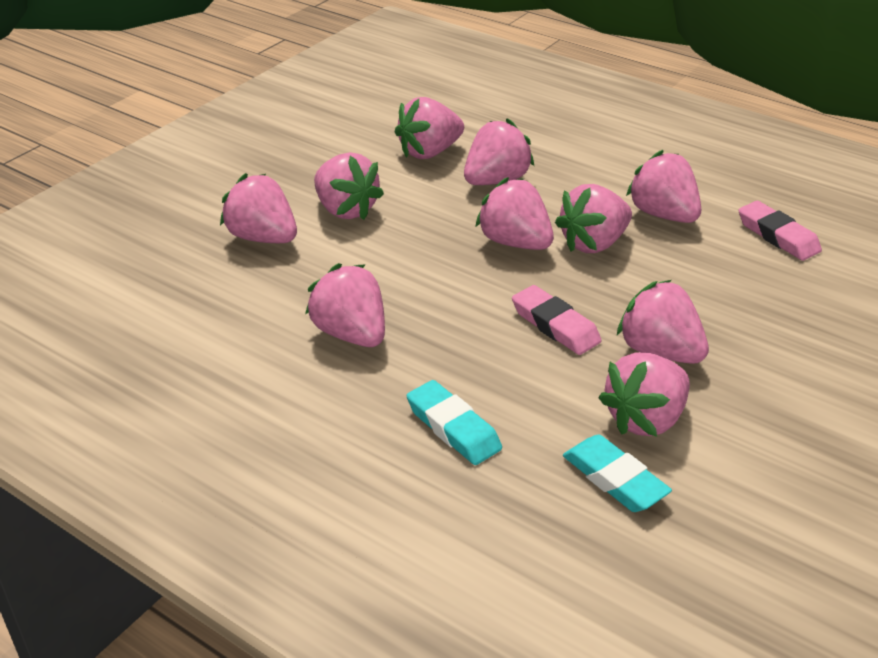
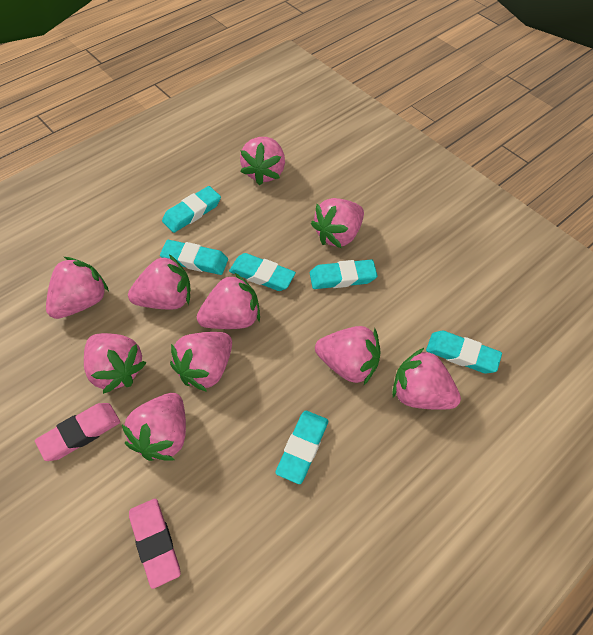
turquoise eraser: [407,380,502,465] [563,435,672,512] = 2 -> [160,240,228,275] [162,186,221,233] [229,253,296,291] [275,411,328,484] [310,260,377,289] [426,331,502,373] = 6

